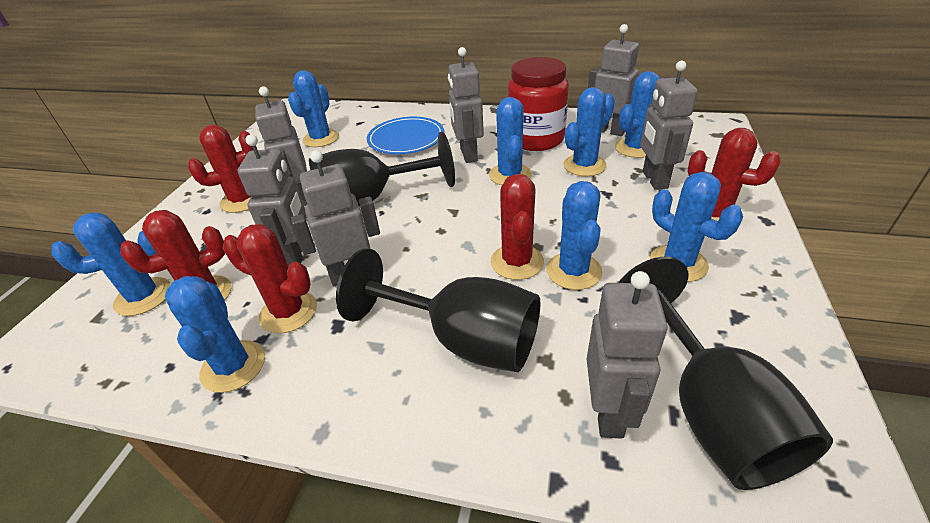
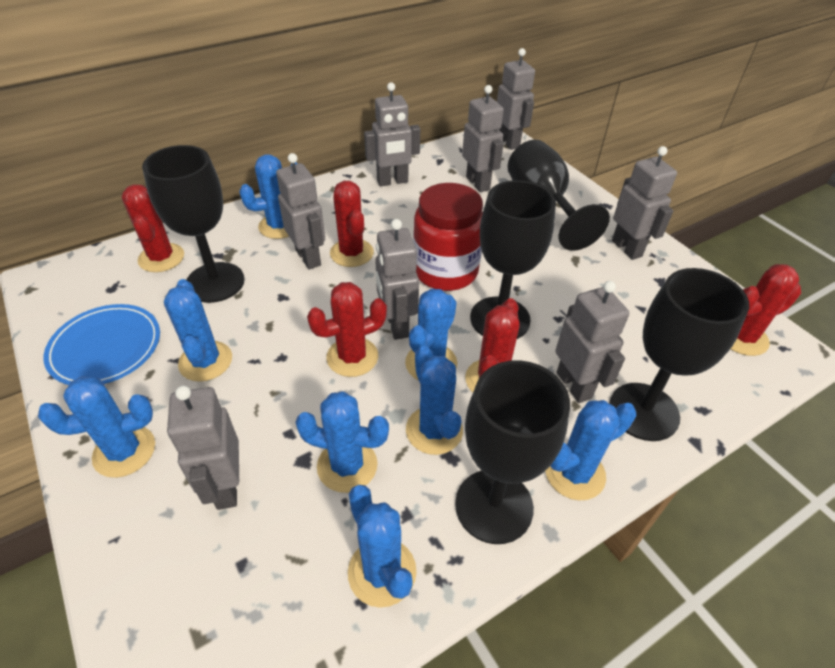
black goblet: [309,132,455,207] [336,248,540,372] [618,257,833,490] = 3 -> [142,145,245,303] [455,360,570,544] [470,180,556,339] [508,140,610,251] [609,268,749,441] = 5
grey robot: [238,134,307,266] [255,86,307,206] [291,150,380,286] [448,47,484,163] [587,271,667,439] [588,24,639,136] [640,61,698,190] = 7 -> [167,386,239,510] [276,153,325,269] [364,82,420,186] [375,219,419,340] [462,85,504,192] [497,48,535,150] [555,281,629,403] [612,146,677,260] = 8

